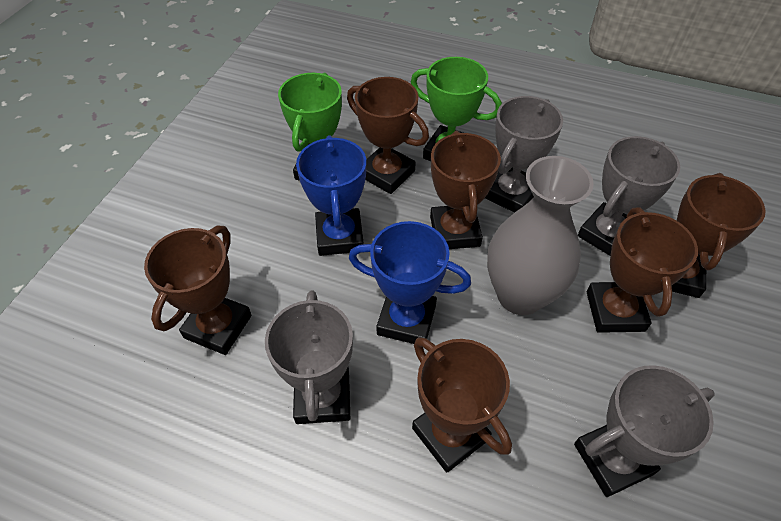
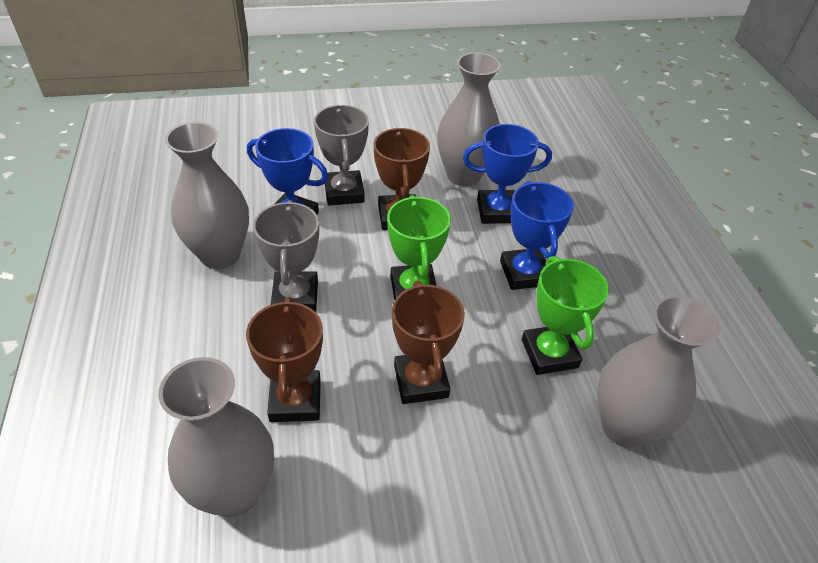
blue trophy: [296,135,366,256] [349,221,471,344] = 2 -> [247,128,328,214] [463,124,552,224] [500,181,574,290] = 3
brown trophy: [144,225,252,355] [347,77,429,194] [412,337,512,473] [430,131,501,249] [587,207,698,333] [672,173,766,298] = 6 -> [246,297,323,422] [374,128,430,230] [392,281,465,404] = 3
grey trophy: [265,290,353,424] [485,96,563,213] [574,365,715,497] [578,136,680,256] = 4 -> [253,200,319,312] [314,105,369,205] = 2
grey vase: [487,156,594,315] = 1 -> [158,357,274,517] [165,122,249,269] [437,52,501,186] [597,295,720,448] = 4

